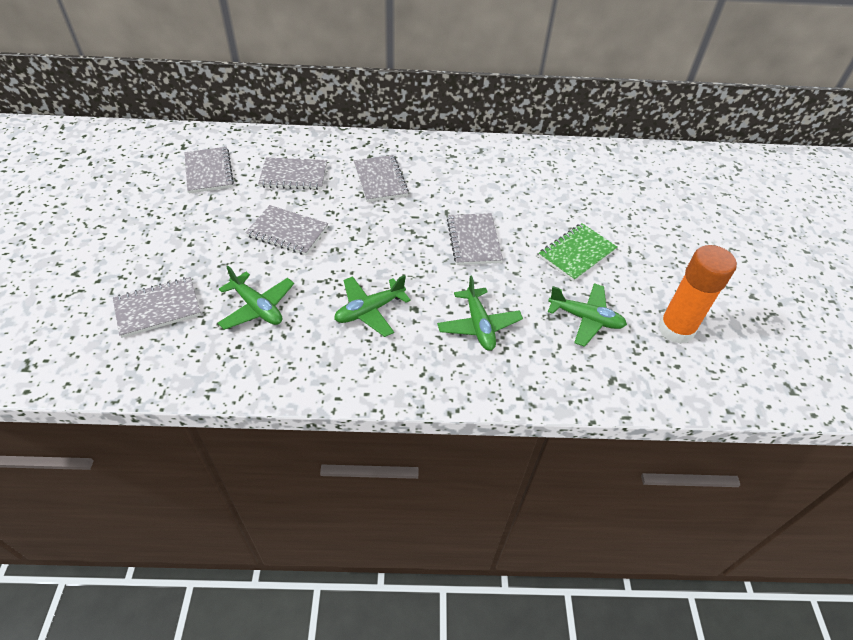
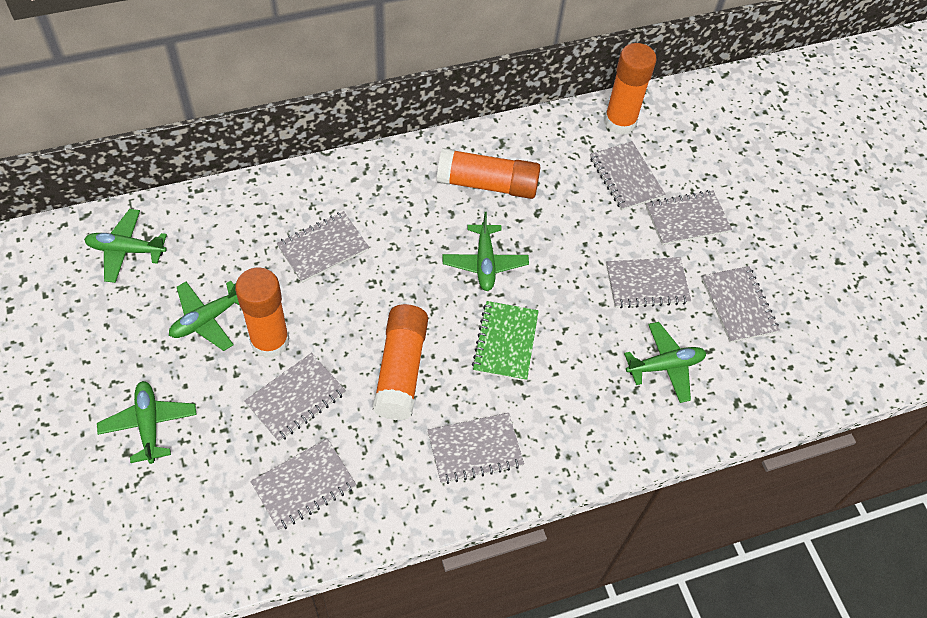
green plane: [218,266,294,330] [334,275,411,337] [437,276,523,351] [548,283,627,347] = 4 -> [84,209,167,283] [97,381,197,464] [169,281,239,351] [442,212,529,291] [624,322,706,403] = 5
grey notebook: [113,277,201,338] [184,147,234,194] [245,205,328,255] [258,157,327,190] [353,155,409,202] [447,213,503,265] = 6 -> [244,353,346,442] [250,438,356,531] [277,211,369,283] [428,413,524,484] [590,141,666,210] [606,257,691,308] [646,190,732,245] [702,266,780,343] = 8
orange glue stick: [658,245,737,344] = 1 -> [235,267,289,358] [373,304,428,420] [437,148,540,199] [604,43,657,135] = 4

